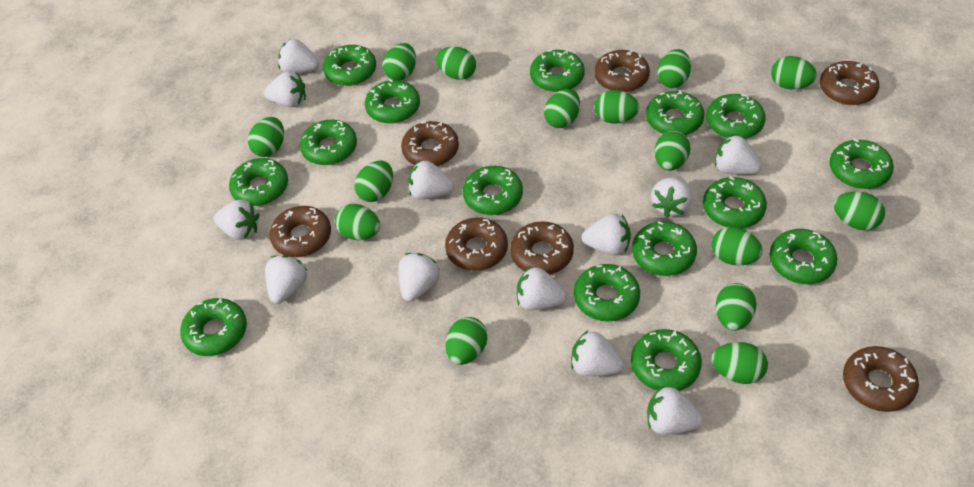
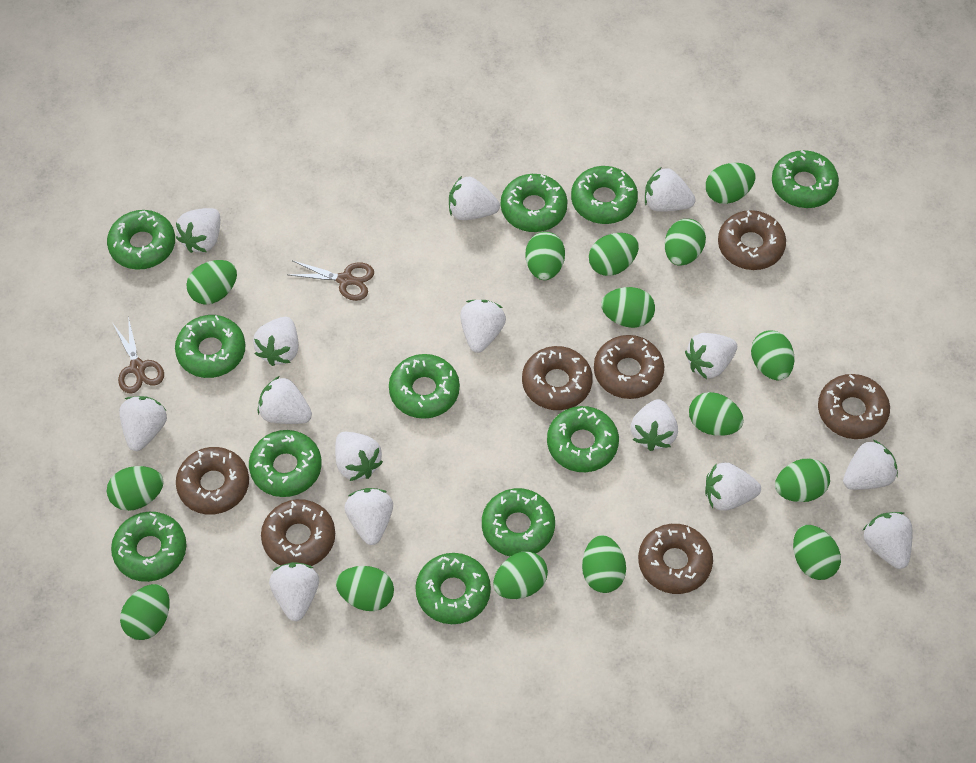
brown scissors: none = 0 -> [113,316,164,393] [287,260,374,301] = 2
green donut: [180,298,247,356] [229,158,288,206] [300,120,357,165] [323,45,376,86] [365,79,420,124] [463,166,523,215] [530,50,585,92] [574,264,640,321] [631,329,702,391] [632,221,697,276] [646,90,704,135] [703,176,767,228] [706,94,766,139] [769,229,837,284] [829,139,894,189] = 15 -> [107,210,175,270] [111,512,187,582] [175,315,246,378] [249,430,322,497] [389,354,460,419] [415,553,491,624] [482,488,555,557] [501,174,567,232] [547,406,619,472] [571,166,638,224] [772,150,839,208] = 11
white strawberry: [214,200,260,240] [264,71,306,107] [265,255,308,304] [278,39,319,73] [398,253,440,302] [408,160,454,200] [517,267,567,310] [571,330,624,376] [582,213,631,256] [647,386,703,435] [651,176,692,218] [715,135,762,175] = 12 -> [119,396,167,451] [176,208,220,253] [253,317,299,366] [258,376,312,424] [269,562,319,621] [335,432,383,481] [344,488,393,545] [449,176,500,220] [460,300,506,353] [631,399,678,451] [645,167,695,212] [685,333,737,379] [705,463,761,511] [843,440,898,490] [862,512,912,569] = 15

